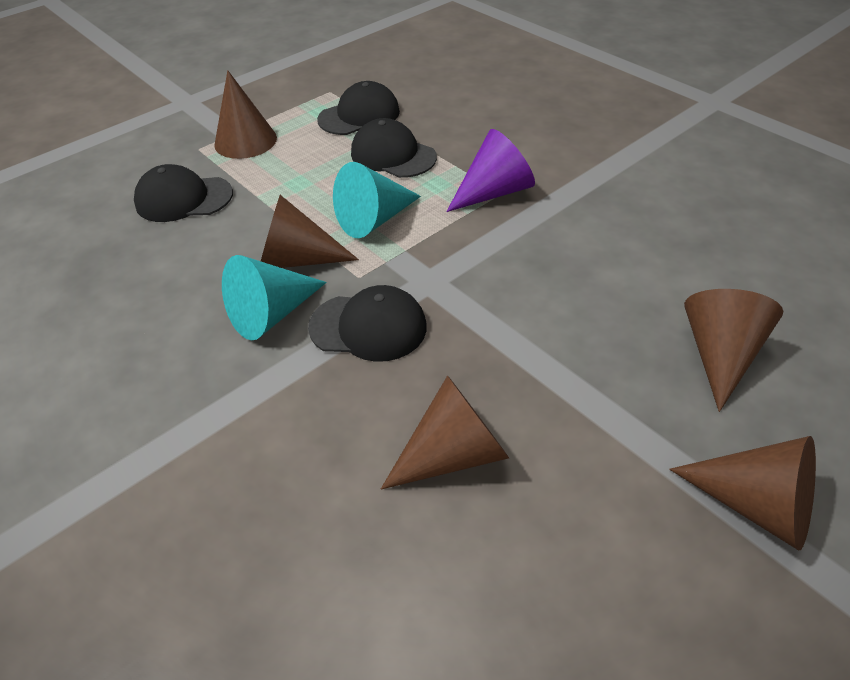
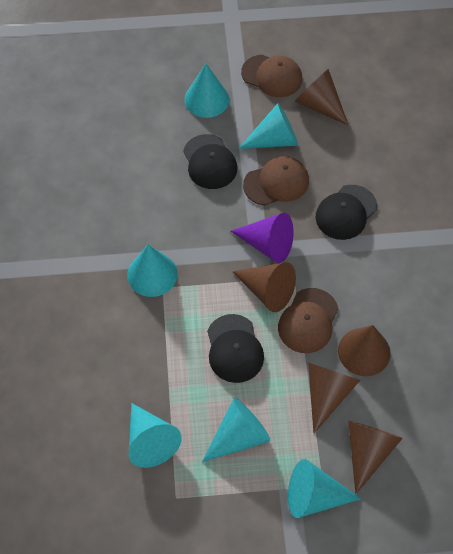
black cap: [134,164,233,222] [308,285,427,362] [317,81,400,135] [351,118,437,178] = 4 -> [183,134,237,189] [207,314,264,383] [316,185,377,240] = 3
brown cap: none = 0 -> [241,55,302,97] [243,156,309,206] [278,288,339,353] = 3
turquoise cone: [222,255,327,340] [333,162,421,238] = 2 -> [127,244,178,297] [129,403,182,468] [184,63,229,118] [202,398,270,462] [238,103,298,149] [288,459,361,518] = 6

